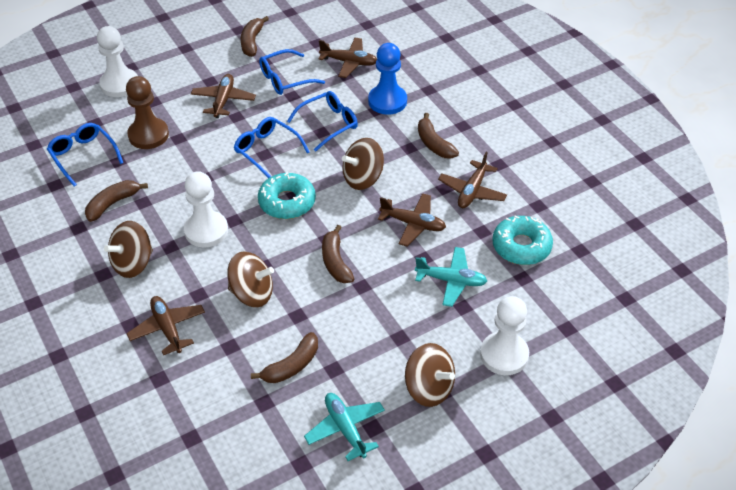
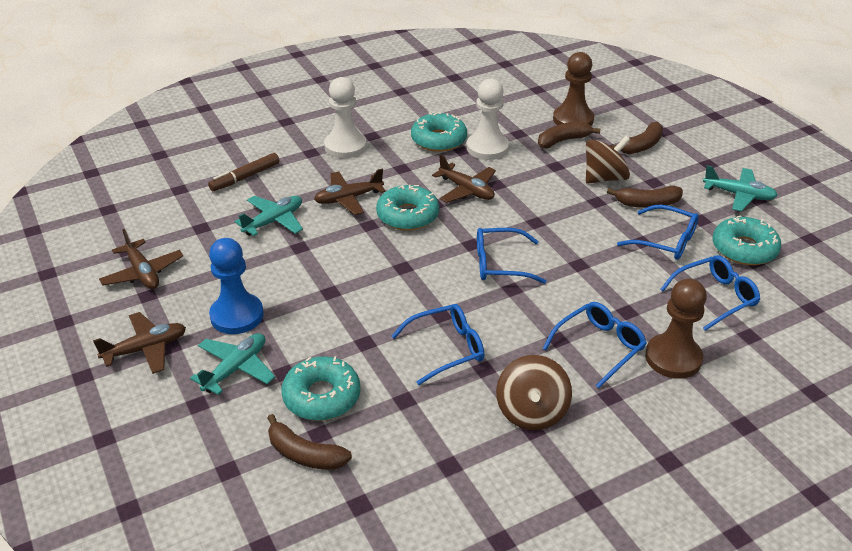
blue glasses: [47,123,123,187] [234,117,310,178] [259,49,325,95] [287,91,358,151] = 4 -> [391,304,484,385] [477,228,547,284] [542,302,647,388] [617,205,699,260] [660,255,760,331] = 5
brown banana: [85,180,148,222] [241,16,269,57] [251,332,318,383] [322,225,354,283] [418,113,459,159] = 5 -> [268,414,352,470] [538,121,601,148] [607,186,683,208] [611,122,663,154] = 4
brown marker: none = 0 -> [208,153,279,191] = 1
brown pawn: [126,76,169,149] = 1 -> [553,52,594,126] [645,279,707,379] = 2
brown plane: [127,296,205,355] [191,74,256,118] [318,38,377,78] [378,193,446,246] [438,152,507,208] = 5 -> [93,312,186,374] [99,229,183,289] [314,168,386,215] [432,154,496,203] = 4
brown spinning top: [104,221,153,278] [228,251,274,307] [342,138,384,190] [405,343,455,407] = 4 -> [496,355,572,430] [586,136,630,184] = 2
turquoise donut: [258,172,316,219] [492,216,553,265] = 2 -> [281,356,360,421] [376,185,439,231] [411,112,467,152] [713,215,781,265] = 4
turquoise plane: [304,393,385,461] [415,247,487,307] = 2 -> [190,333,275,395] [234,196,303,236] [703,165,778,212] = 3
white pawn: [97,26,138,97] [184,171,228,248] [480,296,529,375] = 3 -> [324,77,367,158] [467,78,509,160] = 2

